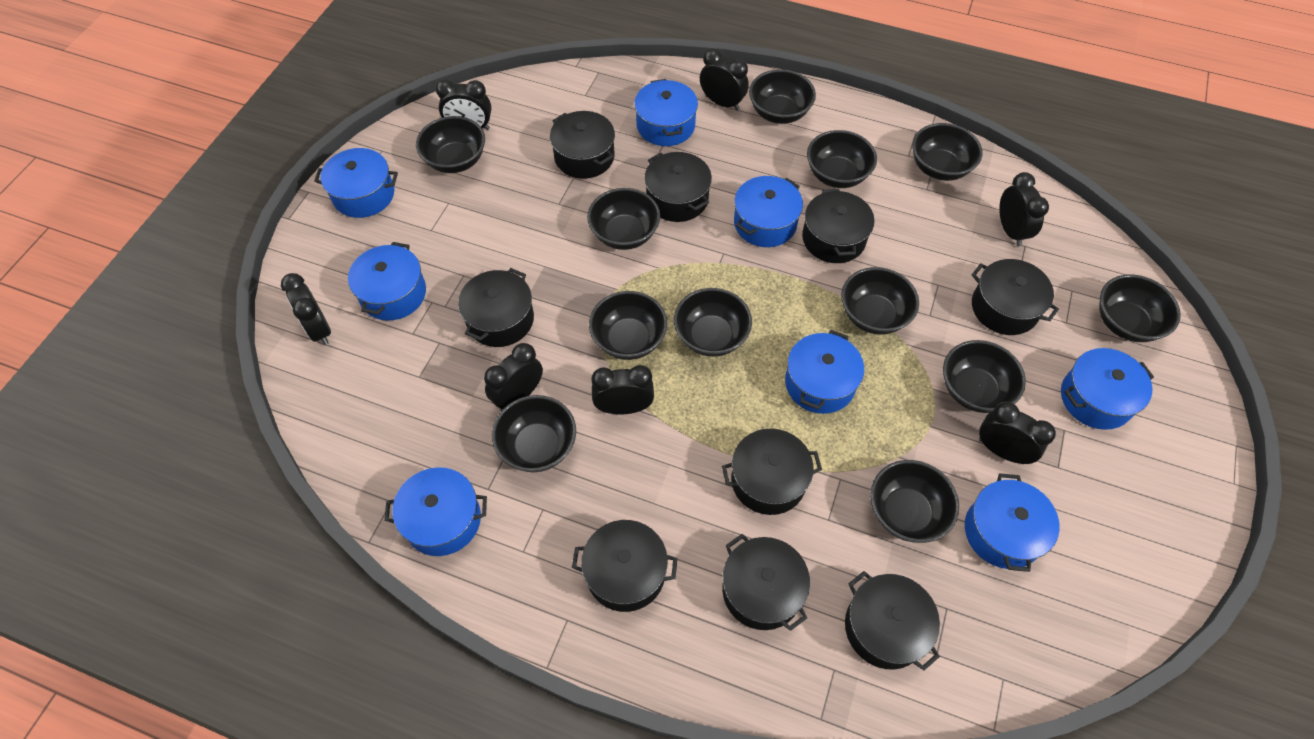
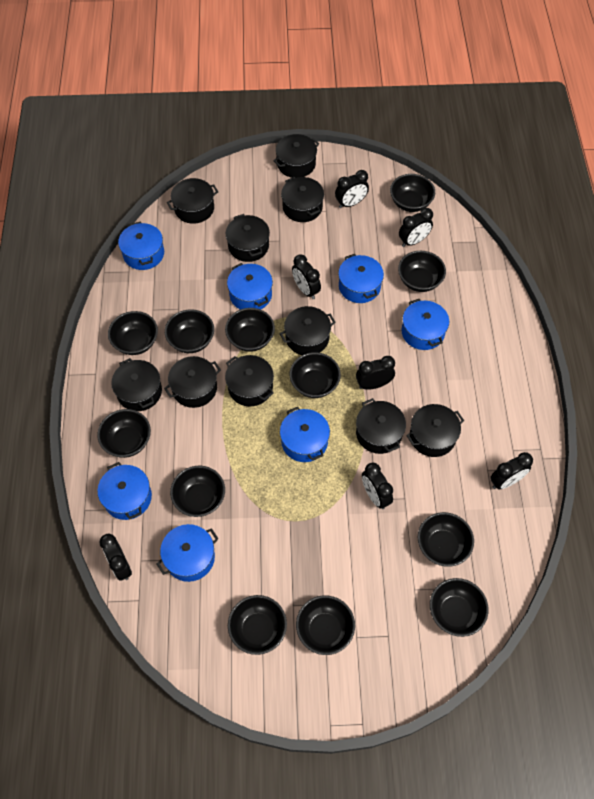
black pot: [458,268,534,347] [550,111,615,179] [572,520,677,612] [644,152,712,222] [722,428,822,515] [722,534,810,631] [802,189,874,263] [845,571,940,670] [972,259,1059,335] = 9 -> [111,358,162,411] [164,356,221,408] [167,178,218,224] [225,355,274,406] [226,214,270,262] [273,134,319,178] [280,306,336,355] [281,177,324,222] [356,398,406,454] [406,404,464,457] = 10
blue pot: [314,148,398,218] [348,242,426,321] [384,467,487,556] [634,79,698,146] [734,176,803,247] [785,330,864,414] [965,473,1060,572] [1061,348,1154,430] = 8 -> [97,462,152,520] [118,222,164,270] [157,524,219,582] [227,263,273,310] [280,407,330,462] [338,254,384,303] [401,299,449,350] = 7

